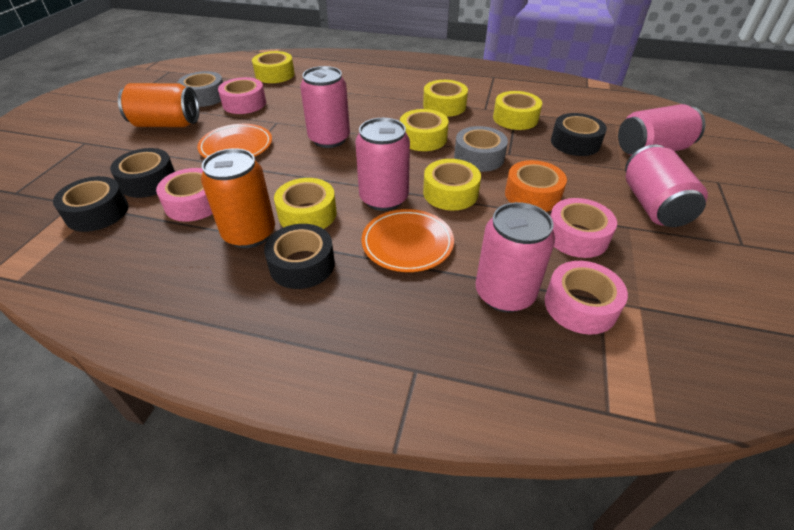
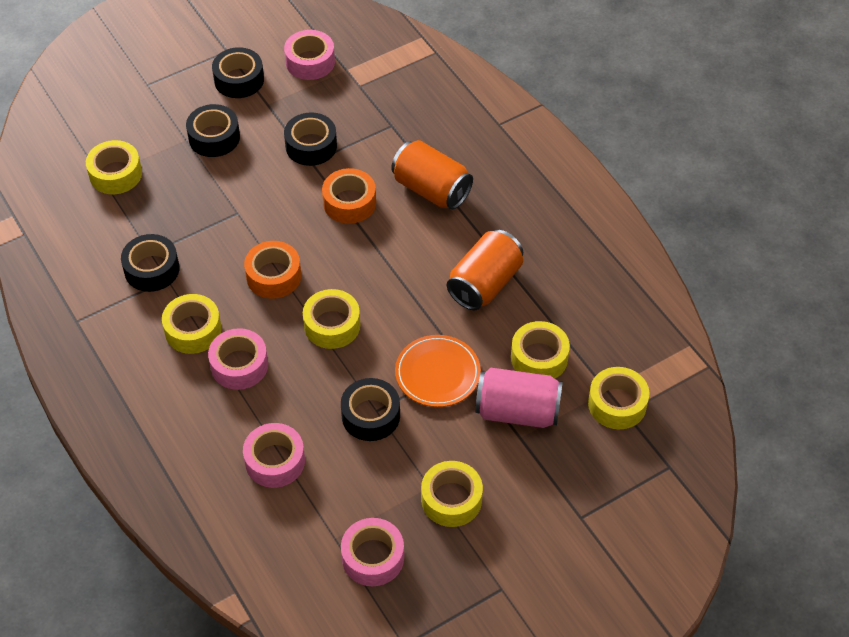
black tape: [53,176,128,232] [110,148,175,198] [264,224,335,289] [551,113,607,156] = 4 -> [121,234,180,292] [186,104,240,157] [212,47,264,98] [284,112,337,166] [341,378,400,441] = 5
grey tape: [177,71,223,107] [454,126,508,172] = 2 -> none = 0
orange plate: [197,124,272,158] [361,209,454,272] = 2 -> [395,335,481,407] = 1
orange tape: [505,160,567,212] = 1 -> [244,241,301,299] [322,168,376,224] = 2
pink can: [300,66,350,148] [355,118,410,211] [476,202,555,312] [618,104,705,156] [625,145,708,227] = 5 -> [475,368,563,428] = 1

